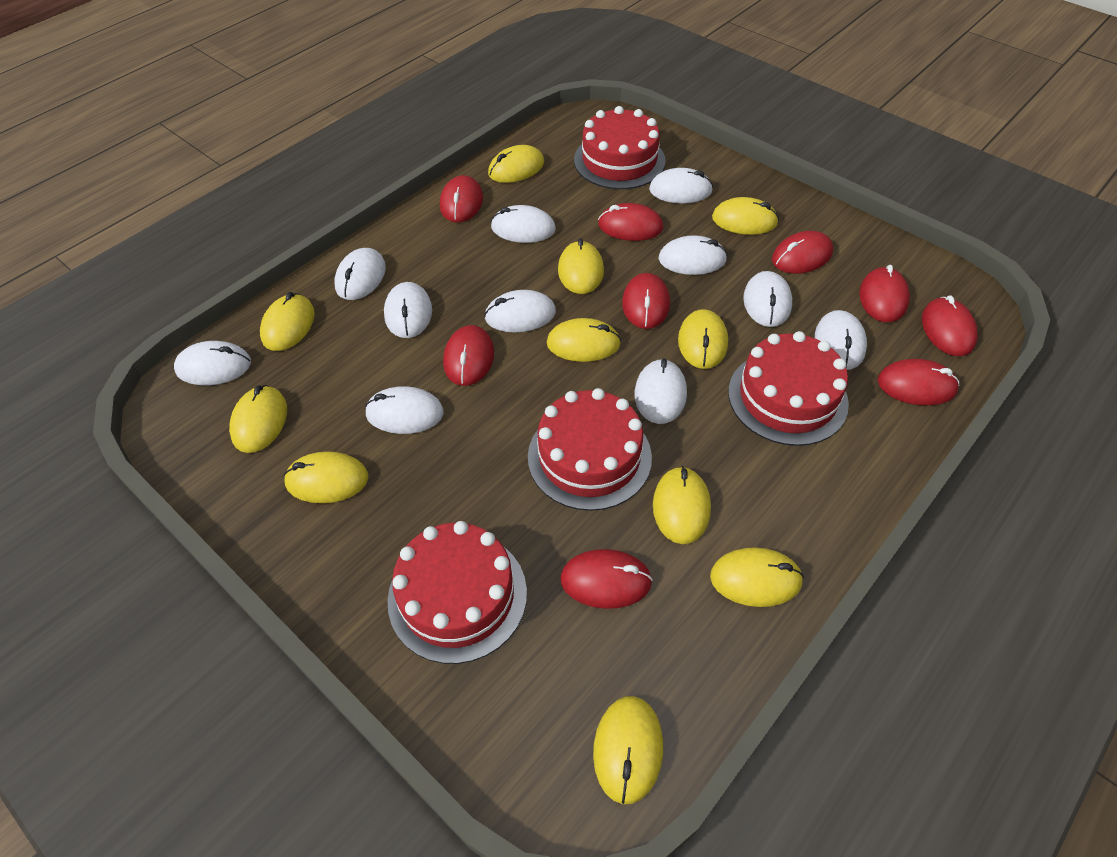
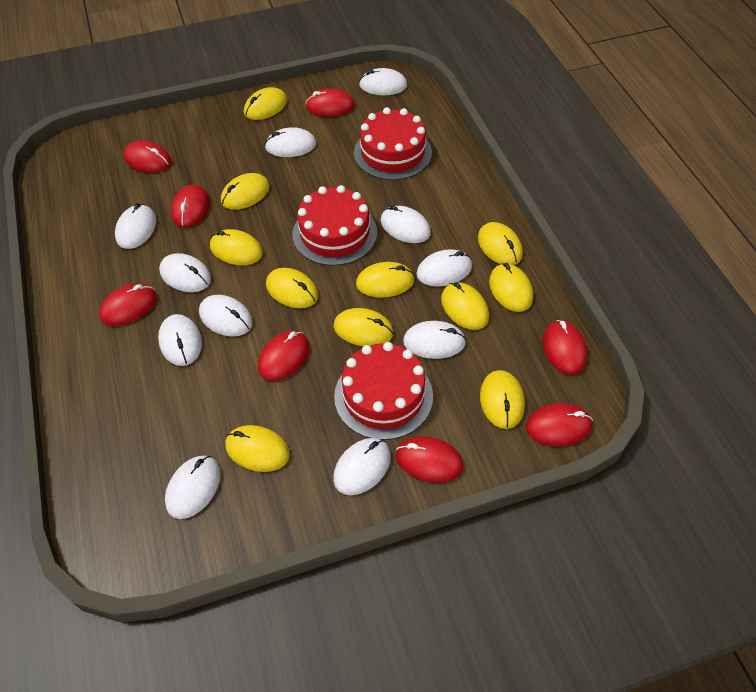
red cake: [387,521,527,664] [528,388,652,511] [574,106,666,189] [728,331,849,446] = 4 -> [292,185,377,266] [334,342,433,440] [354,107,432,180] = 3
red mouse: [440,175,483,223] [443,325,494,386] [560,549,653,609] [598,203,663,241] [622,273,670,329] [772,231,833,274] [859,265,910,322] [878,359,959,406] [922,295,978,356] = 9 -> [99,283,157,326] [123,141,171,173] [171,184,210,228] [258,331,310,381] [305,88,355,117] [396,436,464,483] [526,403,593,446] [543,320,588,375] = 8

